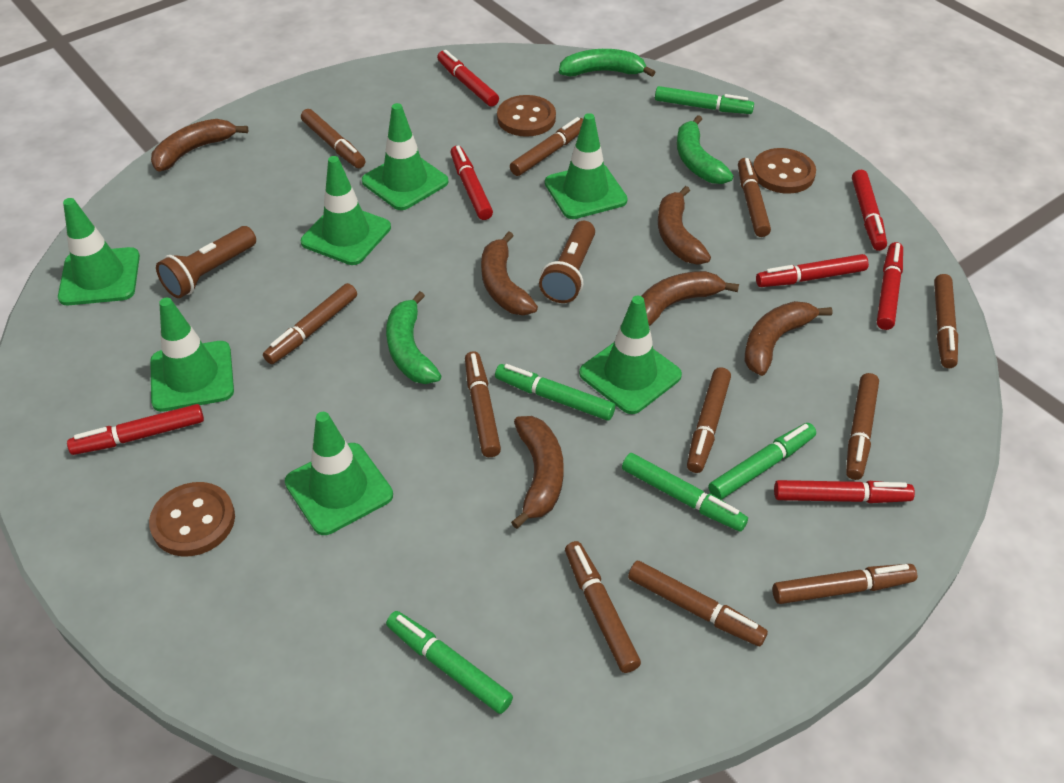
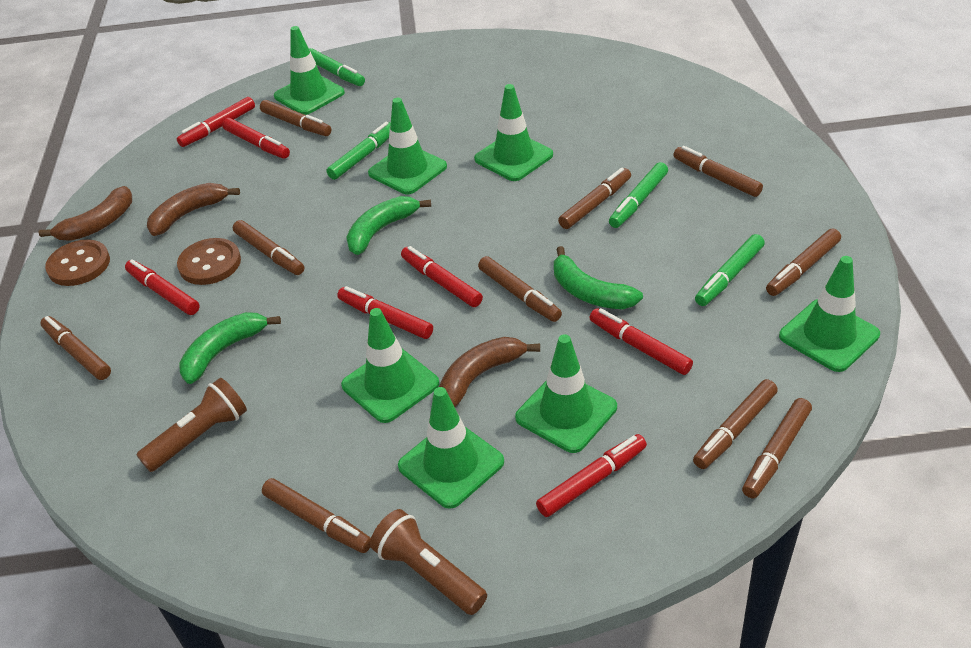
brown banana: [151,119,248,172] [481,231,538,315] [511,416,564,529] [642,271,739,326] [658,186,711,265] [744,301,833,376] = 6 -> [39,186,132,241] [147,183,240,236] [439,337,540,407] = 3
brown button: [149,482,235,556] [497,95,556,137] [753,148,816,194] = 3 -> [45,240,110,286] [177,238,241,285] = 2
brown marker: [263,283,357,364] [301,109,365,168] [465,351,501,457] [510,117,583,176] [565,541,641,673] [628,561,768,646] [687,367,731,473] [738,158,771,237] [772,564,917,604] [846,373,879,480] [934,274,958,368] = 11 -> [40,316,111,380] [233,220,304,275] [260,100,331,136] [262,478,371,553] [478,256,562,322] [558,168,631,229] [673,146,763,197] [693,379,778,469] [742,398,812,498] [766,229,841,296] = 10
green marker: [386,611,513,714] [495,364,615,421] [622,453,748,532] [655,86,754,114] [709,423,816,499] = 5 -> [309,48,365,86] [326,122,391,180] [609,162,668,228] [695,234,765,306] = 4

